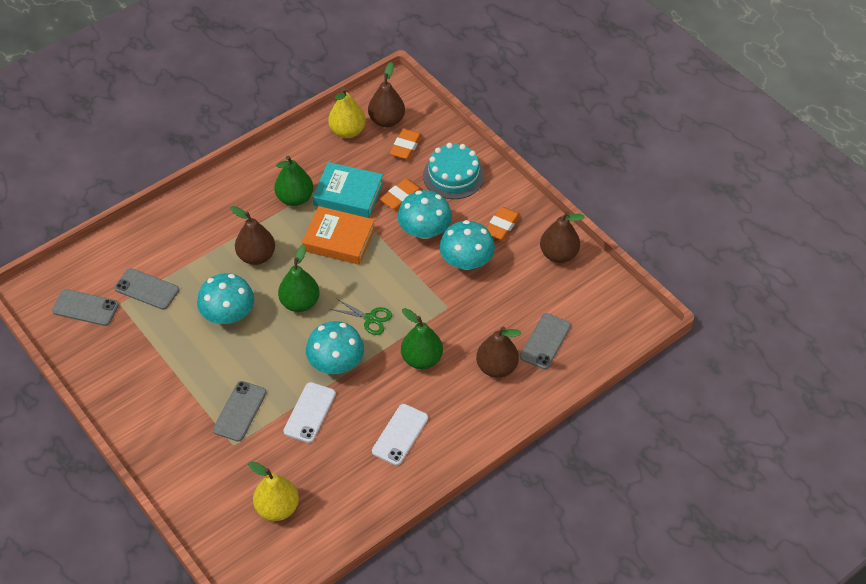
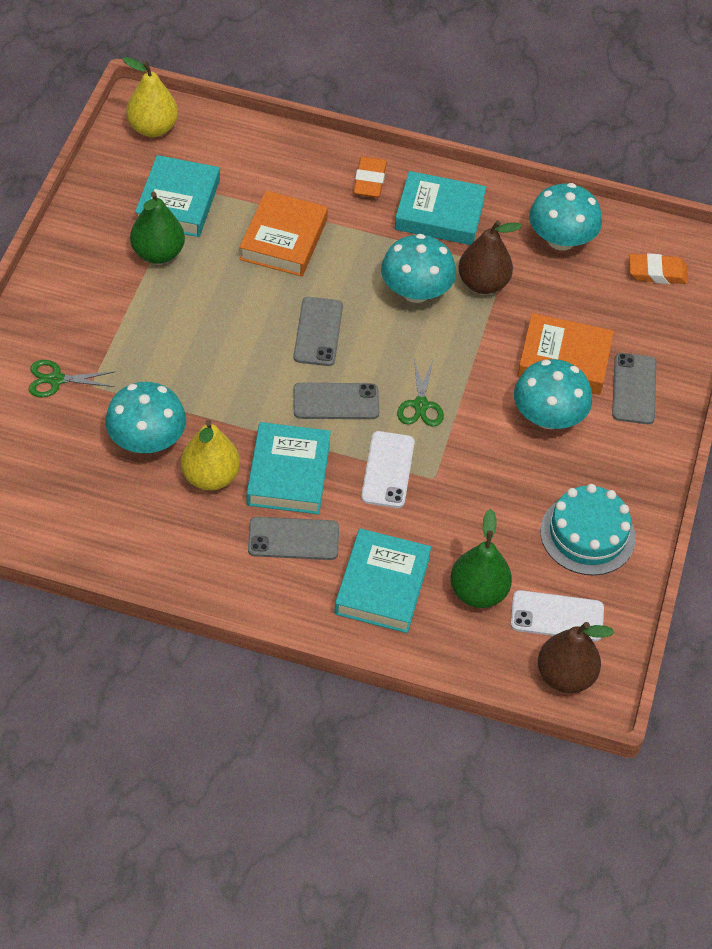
brown pear: [230,206,275,265] [368,62,405,127] [476,326,521,378] [540,211,585,263] = 4 -> [458,220,522,294] [538,622,614,693] = 2
green pear: [274,156,313,206] [278,245,320,312] [401,308,443,369] = 3 -> [130,192,185,264] [450,509,512,608] = 2
green scissors: [330,298,392,335] = 1 -> [29,360,114,397] [397,359,444,427] = 2
orange book: [302,206,375,265] = 1 -> [240,191,328,277] [517,313,614,394] = 2
orange eraser: [380,179,423,210] [390,129,422,160] [487,207,520,240] = 3 -> [353,156,387,198] [629,253,688,284] = 2
turquoise book: [313,162,383,218] = 1 -> [135,155,220,237] [247,422,331,515] [334,528,431,633] [395,171,486,245] = 4

